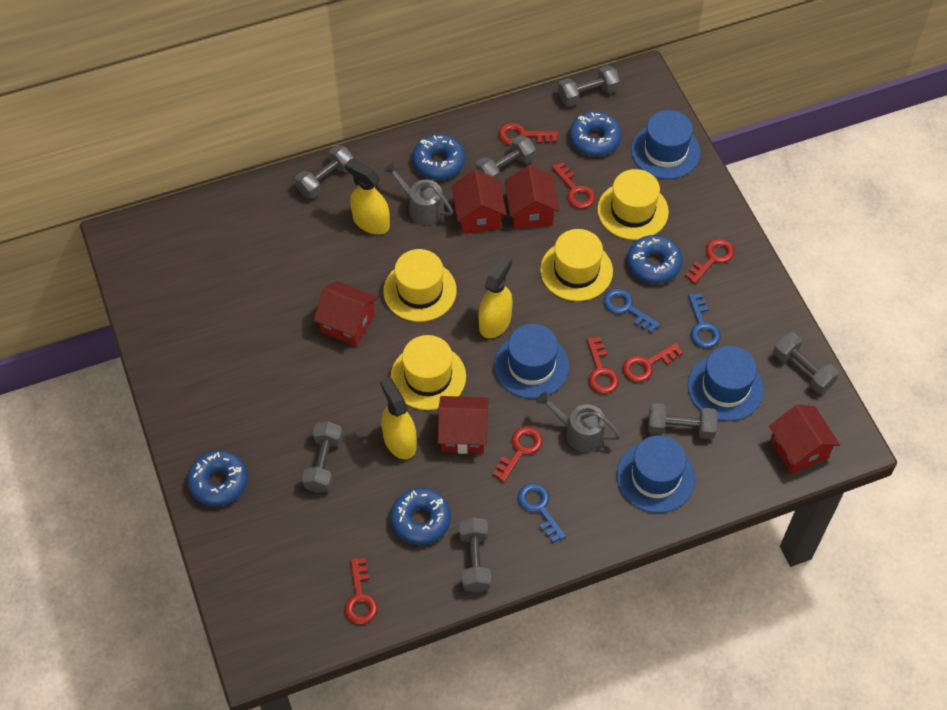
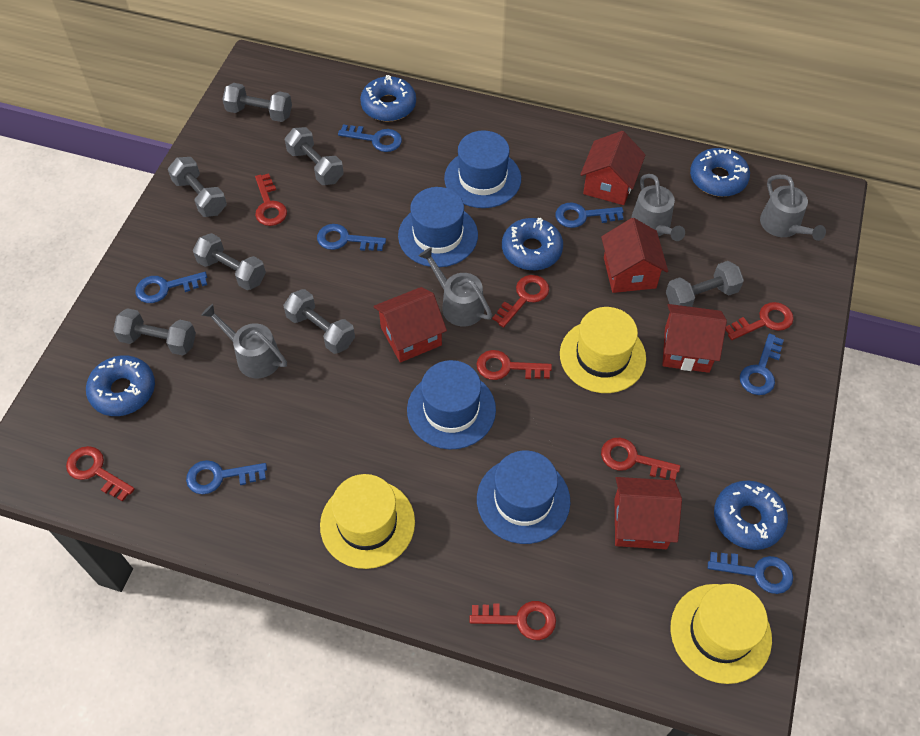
blue key: [518,483,566,543] [603,288,660,333] [688,293,721,348] = 3 -> [136,272,207,303] [186,460,267,494] [317,224,386,251] [338,124,402,152] [556,202,623,228] [708,552,793,594] [740,334,784,395] = 7
grey watering can: [384,162,453,225] [536,392,621,453] = 2 -> [201,304,287,378] [419,247,492,326] [631,174,685,241] [760,175,826,241] = 4
yellow hat: [383,249,457,322] [390,335,466,410] [540,229,613,301] [597,169,669,240] = 4 -> [320,474,415,569] [560,307,646,393] [671,584,772,684] = 3
yellow spray bottle: [345,159,390,234] [380,377,417,459] [478,256,513,338] = 3 -> none = 0

